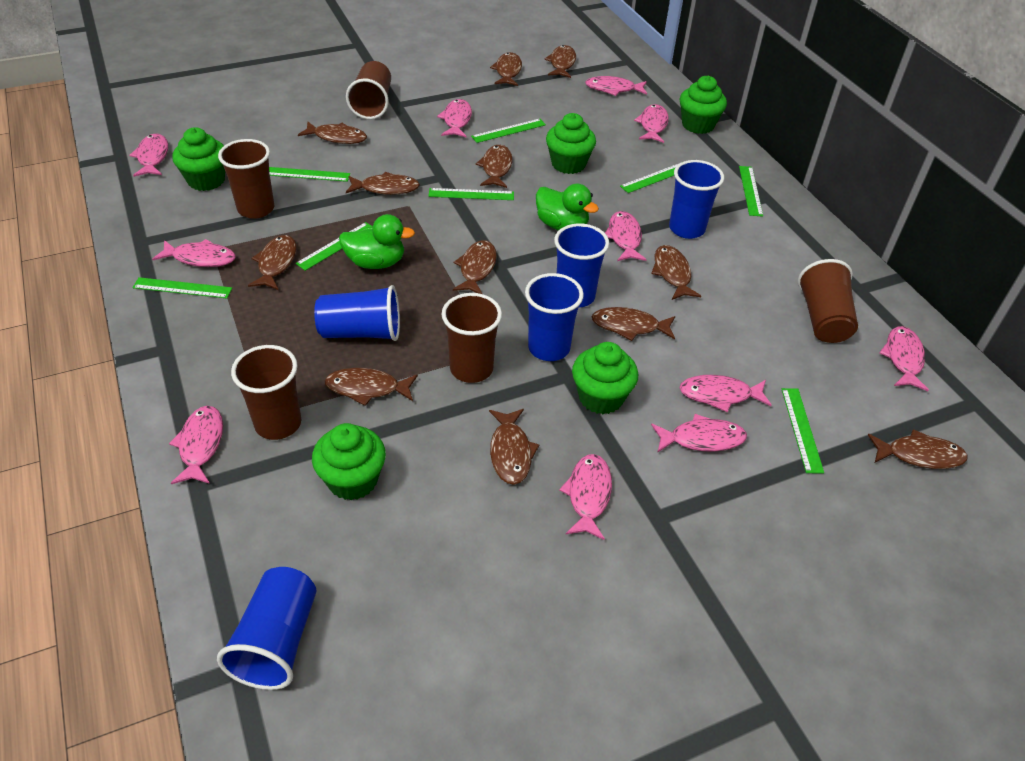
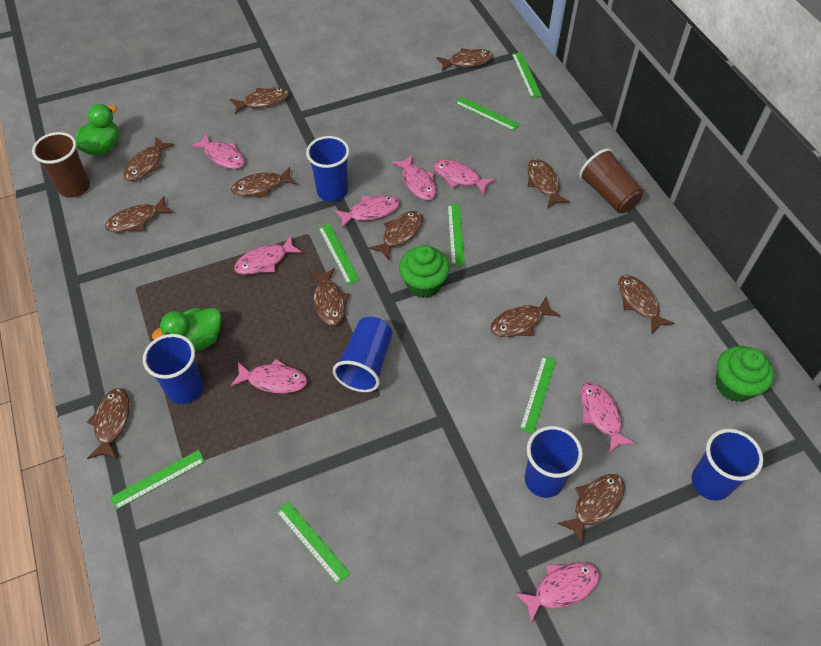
brown cup: [218,139,275,219] [231,345,301,440] [346,61,391,120] [442,293,502,383] [798,259,858,343] = 5 -> [32,132,90,198] [579,148,643,213] = 2
green cupcake: [172,127,225,191] [312,423,386,500] [546,113,596,174] [572,342,638,414] [680,76,727,134] = 5 -> [399,245,450,298] [716,346,774,402] = 2
green ruler: [132,277,232,298] [269,167,350,182] [295,222,373,271] [428,188,514,200] [471,119,546,143] [620,162,682,193] [739,166,763,216] [782,388,824,473] = 8 -> [110,450,205,510] [276,502,350,584] [318,223,359,285] [448,204,465,265] [455,97,520,131] [512,52,542,98] [519,356,556,434] = 7
pink fish: [129,133,168,177] [152,239,236,267] [169,406,223,484] [437,99,472,137] [559,454,612,540] [585,76,647,96] [605,211,647,261] [634,104,669,143] [651,414,747,453] [679,375,772,412] [879,326,929,391] = 11 -> [190,133,245,169] [230,359,307,394] [234,236,302,275] [334,196,399,228] [392,155,436,200] [433,160,495,195] [514,562,600,624] [580,383,636,454] = 8

